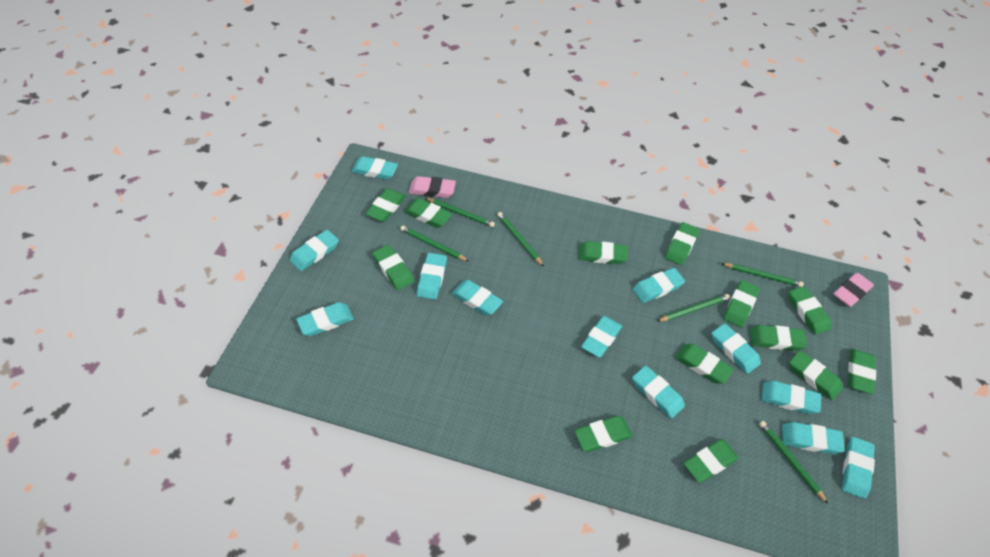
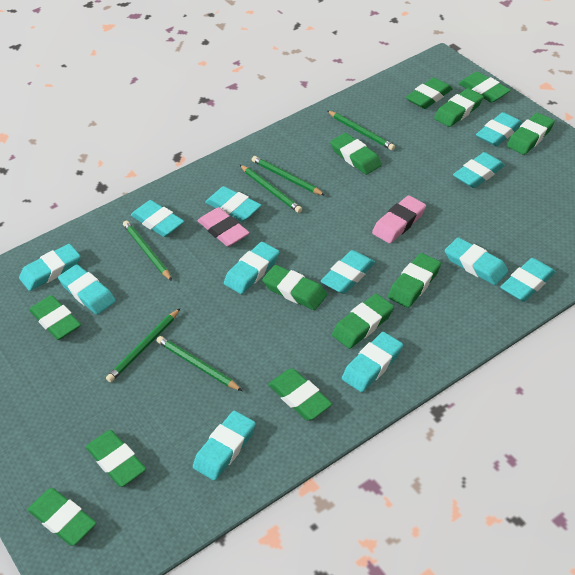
green eraser: [365,188,406,222] [372,245,414,290] [404,198,452,228] [574,416,633,452] [578,241,628,264] [665,222,699,265] [675,344,733,384] [684,439,739,483] [723,280,760,327] [750,325,807,351] [789,286,831,335] [789,350,843,400] [848,349,876,394] = 13 -> [27,488,96,546] [29,295,81,340] [86,430,146,487] [262,265,327,310] [268,369,332,420] [330,133,382,175] [332,294,394,349] [388,253,441,308] [406,77,453,109] [434,88,484,127] [458,72,511,103] [507,113,555,155] = 12

